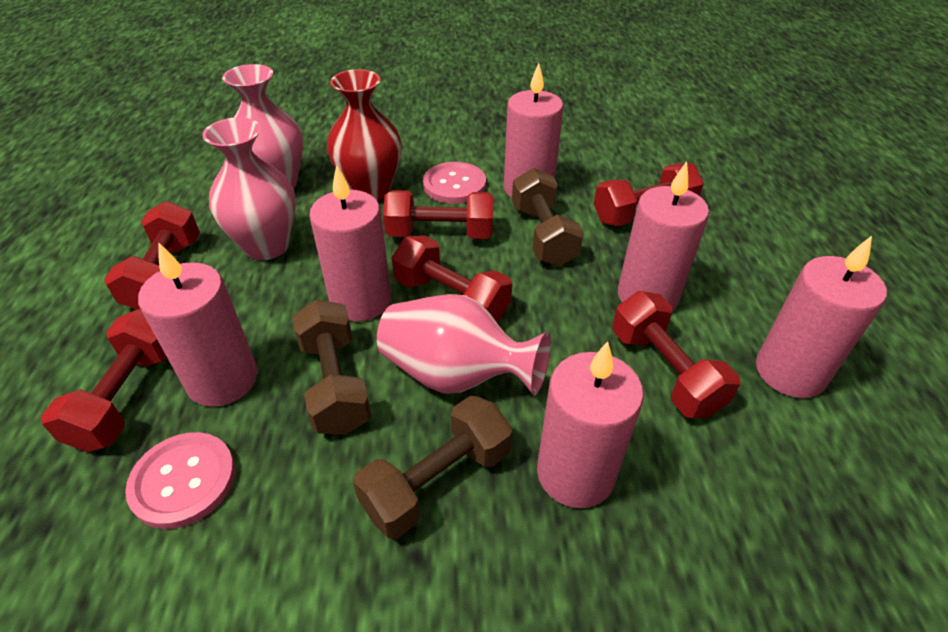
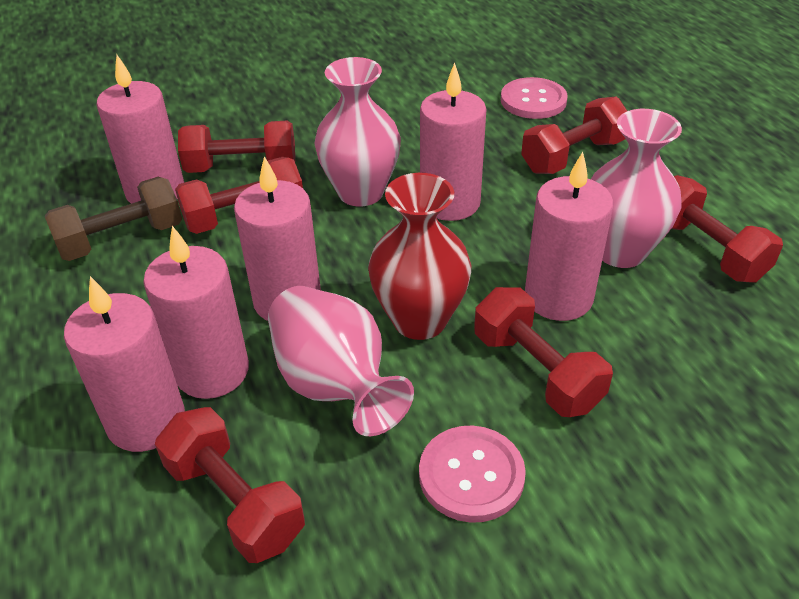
brown dumbbell: [292,299,372,435] [353,396,512,539] [512,168,583,266] = 3 -> [45,177,182,261] = 1

